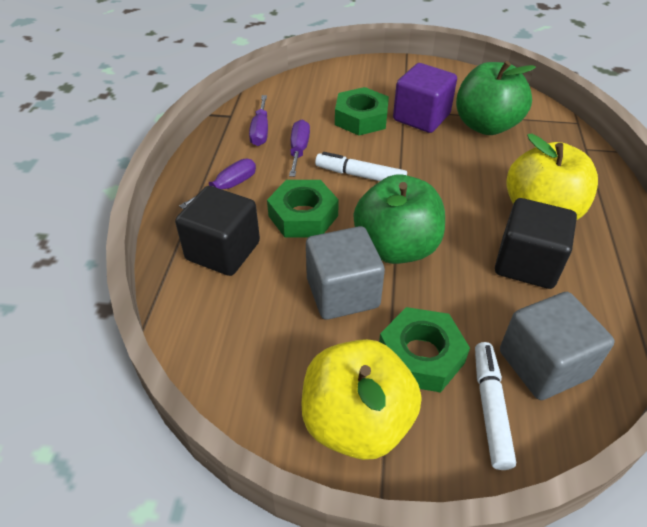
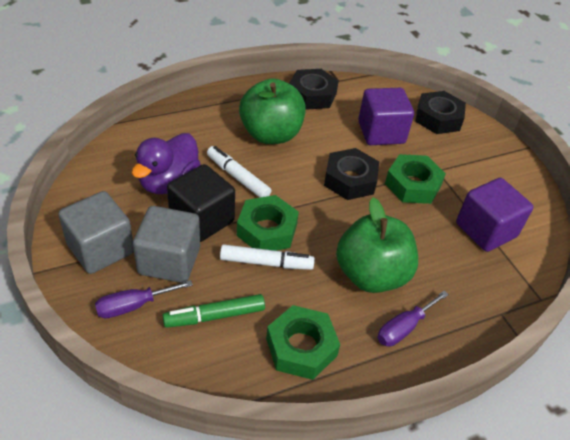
black cube: [175,186,260,276] [495,198,577,289] = 2 -> [167,164,235,242] = 1
black nut: none = 0 -> [289,69,339,110] [324,148,379,200] [415,91,466,134] = 3
green marker: none = 0 -> [163,294,265,328] = 1
purple cube: [393,63,457,133] = 1 -> [358,88,414,145] [456,178,533,252] = 2
purple duck: none = 0 -> [132,133,201,194] = 1
purple screwdriver: [179,159,256,209] [249,95,268,146] [289,120,310,177] = 3 -> [95,280,193,318] [377,291,449,347] = 2
yellow apple: [301,339,422,460] [506,134,598,221] = 2 -> none = 0

